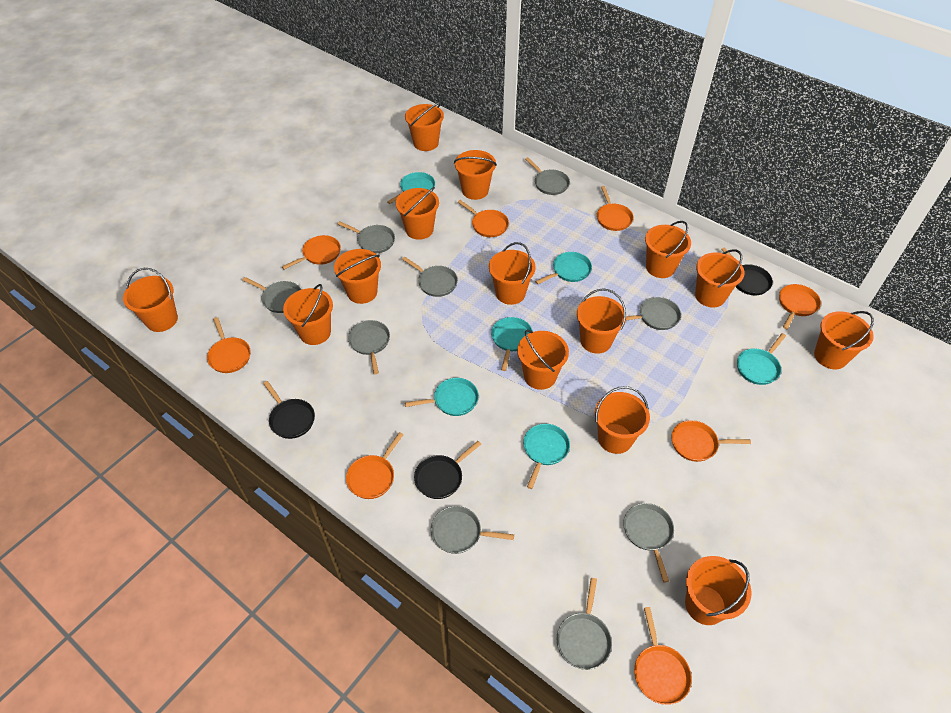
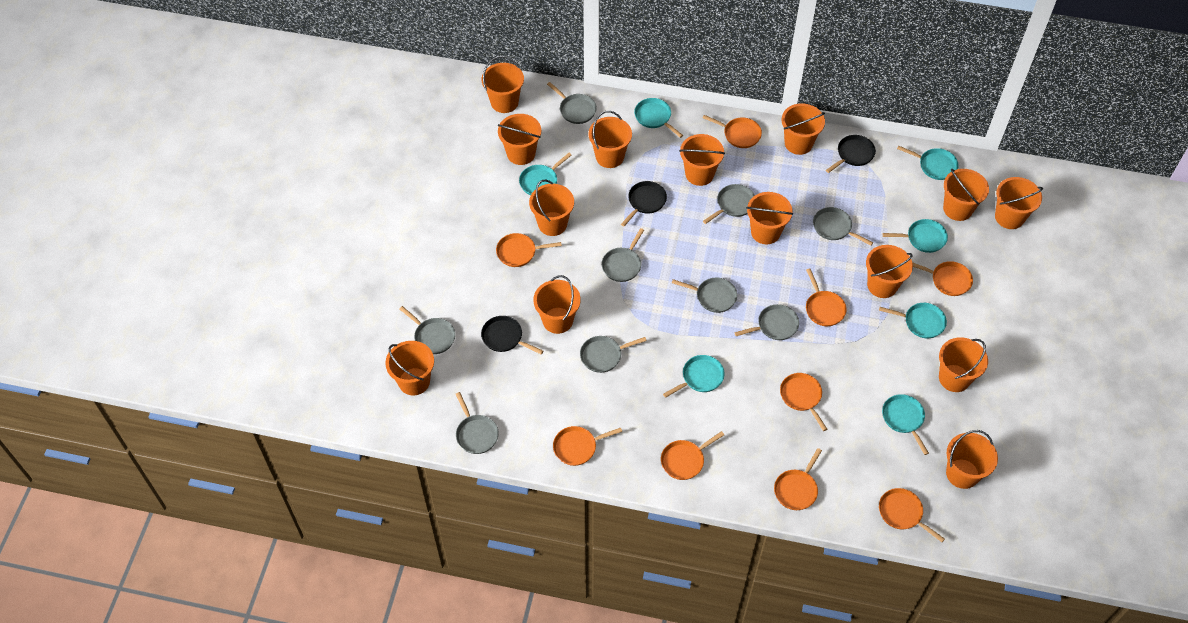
orange pan: [207,317,250,373] [282,235,341,270] [346,432,403,499] [458,200,509,237] [597,186,634,231] [634,607,692,705] [671,420,751,462] [779,284,821,329] = 8 -> [496,233,562,267] [553,426,622,466] [661,431,724,480] [702,115,762,148] [774,448,822,510] [780,373,827,431] [806,268,846,326] [879,488,945,542] [912,261,973,296] = 9
turquoise pan: [387,172,435,204] [405,378,479,416] [491,317,533,371] [523,424,570,489] [535,252,592,284] [737,333,786,385] = 6 -> [519,153,571,195] [634,98,683,138] [663,355,725,398] [879,303,947,338] [882,394,929,455] [883,219,948,253] [897,145,958,180] = 7

